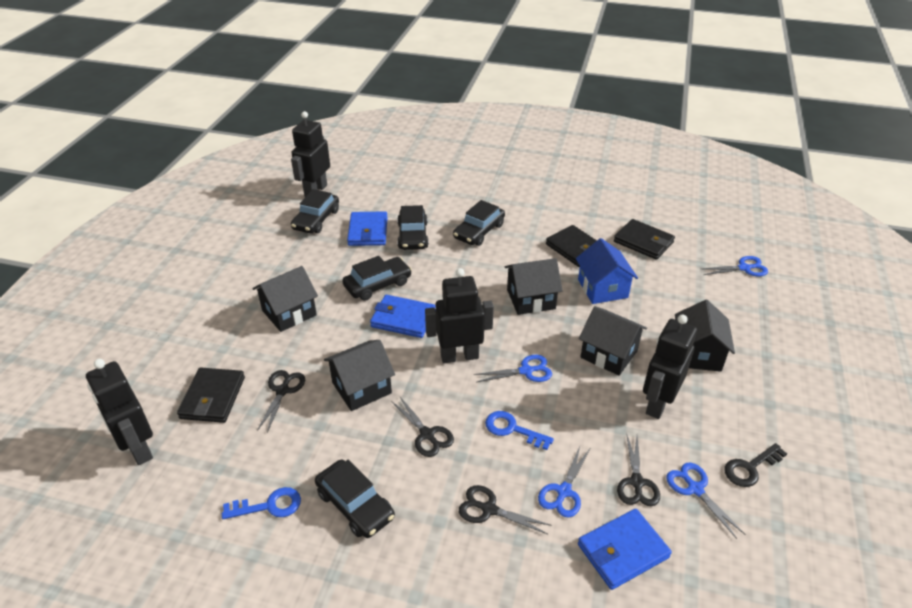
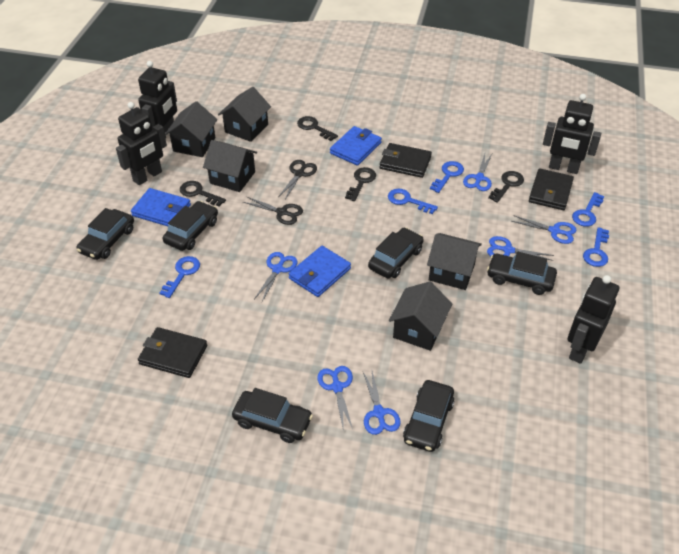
black car: [291,189,339,233] [315,459,395,538] [342,256,412,301] [397,205,429,250] [453,200,505,246] = 5 -> [77,208,134,260] [163,201,218,251] [232,388,313,443] [368,228,424,279] [403,380,454,452] [487,252,557,295] = 6
black key: [725,443,787,487] = 1 -> [180,181,226,206] [297,116,338,141] [345,167,376,201] [488,171,524,203] = 4
black scissors: [257,370,305,433] [391,397,454,457] [459,485,552,534] [617,433,660,506] = 4 -> [243,197,303,225] [278,160,317,199] = 2
blue house: [576,238,638,304] = 1 -> none = 0
blue key: [222,487,301,519] [485,411,554,450] = 2 -> [159,256,200,298] [388,189,438,214] [430,161,464,193] [572,192,604,227] [583,227,609,267] = 5
blue scissors: [474,355,552,382] [538,446,590,518] [666,463,745,539] [702,256,768,276] = 4 -> [254,252,297,302] [317,366,353,432] [363,371,401,435] [463,154,492,191] [487,236,554,261] [512,215,577,244] = 6

